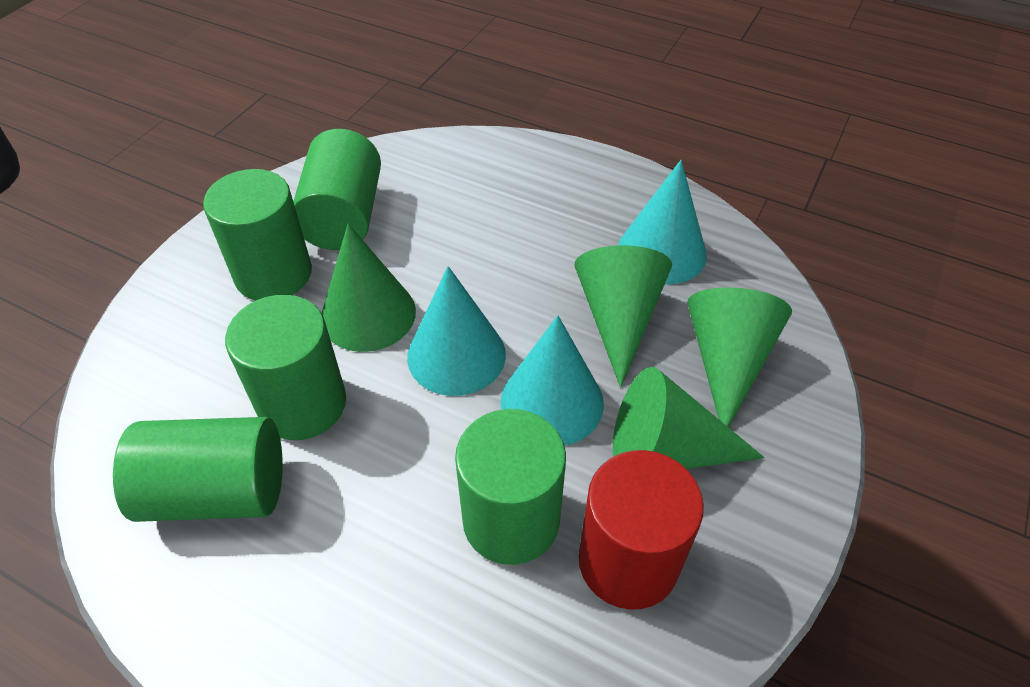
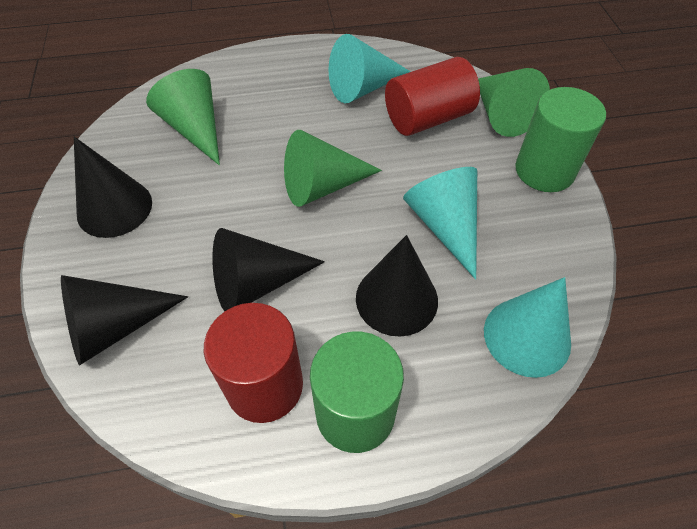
black cone: none = 0 -> [61,275,188,365] [74,137,152,238] [212,228,325,311] [356,235,438,337] = 4
green cone: [322,224,416,352] [574,245,672,388] [613,367,764,469] [687,287,792,427] = 4 -> [146,69,220,165] [284,130,382,207] [478,68,550,137] = 3
green cylinder: [113,417,283,522] [203,169,312,300] [225,295,346,440] [293,129,381,250] [455,409,566,565] = 5 -> [310,332,404,453] [515,87,606,192] = 2
red cylinder: [578,450,704,610] = 1 -> [204,303,303,423] [385,57,480,136] = 2

